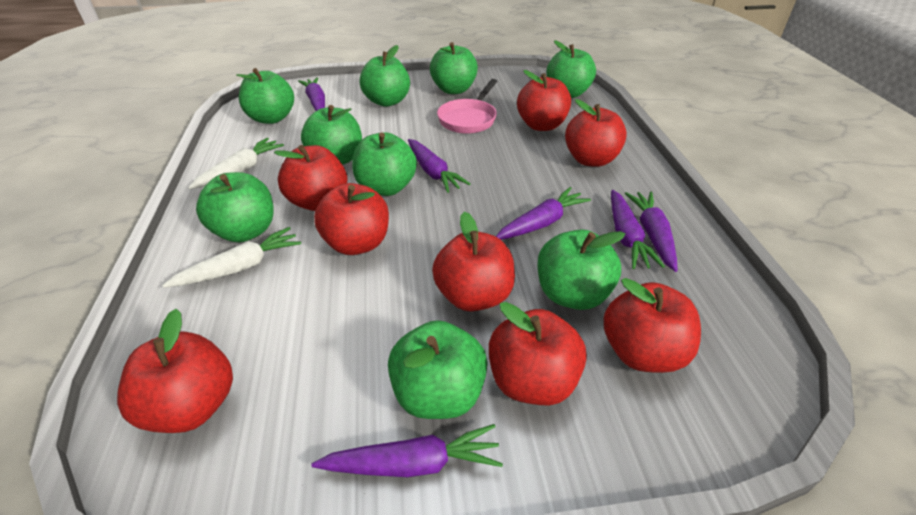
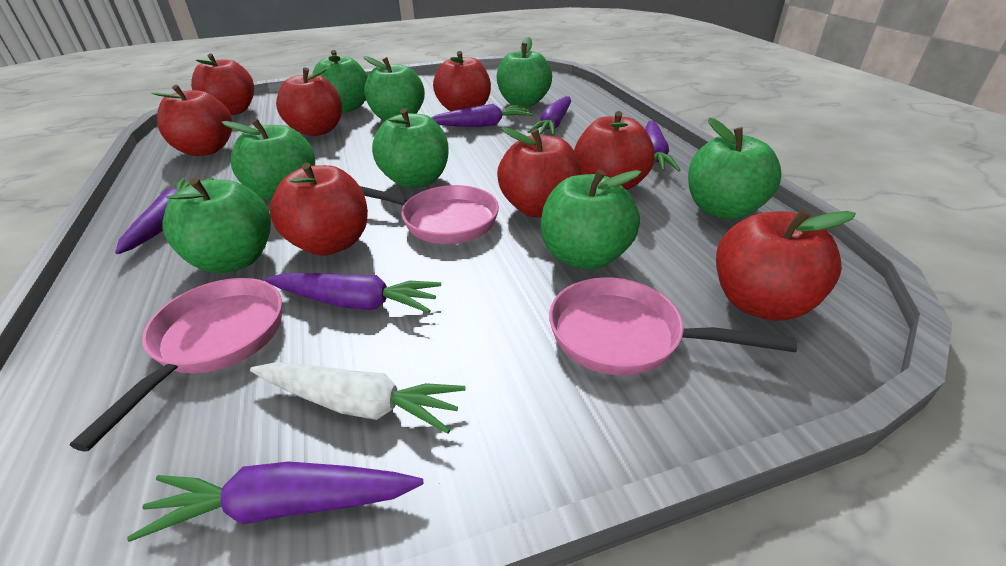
green apple: [196,172,274,242] [236,68,294,124] [301,105,362,165] [352,132,417,196] [360,45,410,107] [388,320,488,419] [430,42,478,94] [537,229,625,310] [546,40,596,98] = 9 -> [163,178,271,273] [222,119,315,201] [312,50,368,113] [363,56,425,122] [372,108,448,188] [497,37,552,107] [541,170,642,270] [688,118,781,219] = 8
pink pan: [437,79,497,134] = 1 -> [70,278,282,452] [360,185,499,244] [549,277,797,376] = 3
white carrot: [162,227,301,288] [188,138,284,189] = 2 -> [250,362,465,434] = 1

